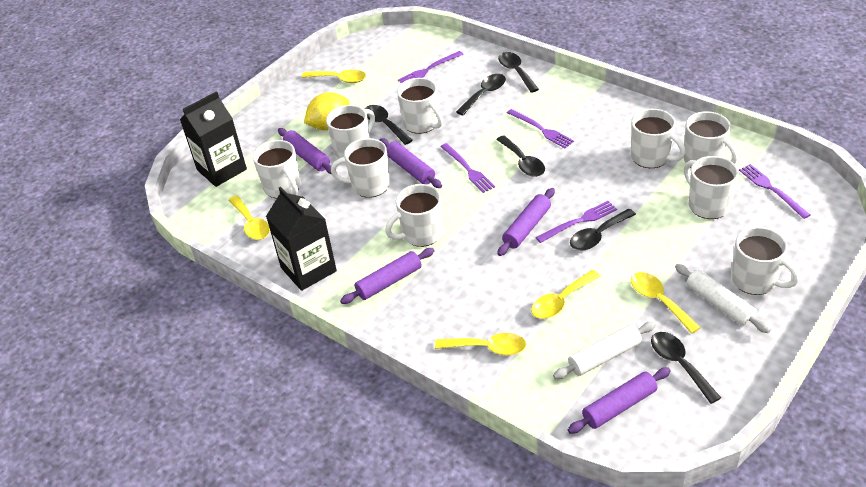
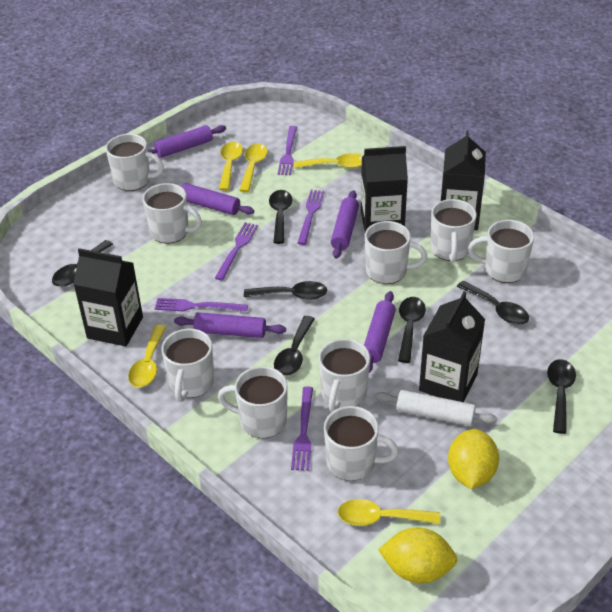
black carton: [180,91,247,187] [266,187,337,291] = 2 -> [73,248,143,347] [361,146,408,232] [419,291,485,402] [441,130,486,230] = 4
black spoon: [365,105,413,145] [456,74,506,115] [496,136,545,177] [498,52,539,93] [570,209,636,251] [651,332,721,404] = 6 -> [52,240,113,287] [244,281,327,300] [269,190,293,244] [274,316,315,376] [398,297,426,363] [457,281,529,325] [547,359,576,434] = 7
white rolling pin: [553,322,655,379] [675,264,771,333] = 2 -> [375,390,498,426] = 1
yellow lemon: [304,92,349,130] = 1 -> [378,527,458,583] [448,429,499,489] = 2

